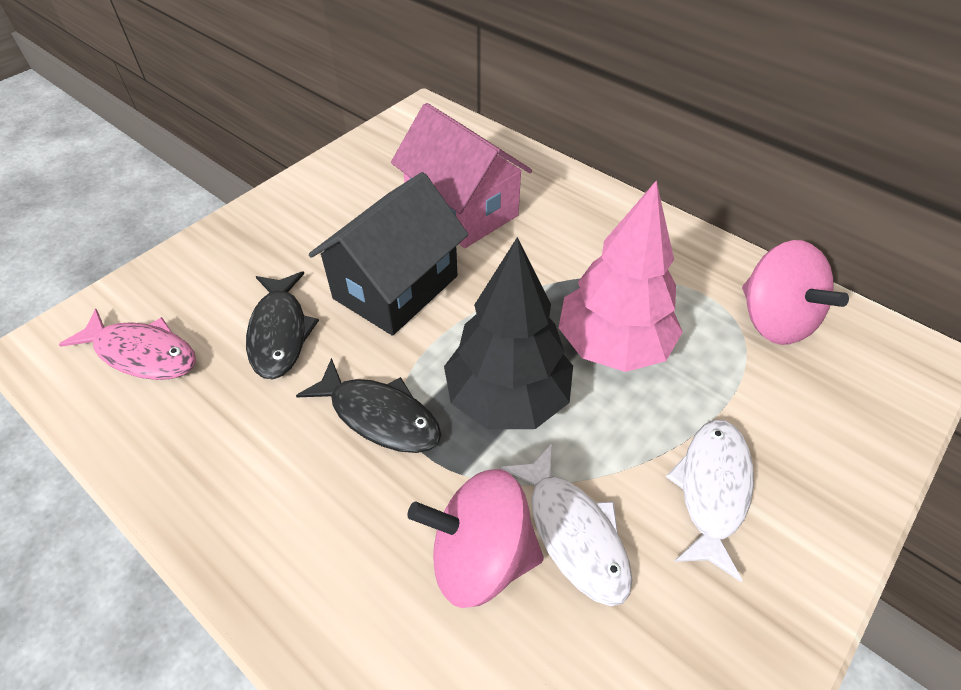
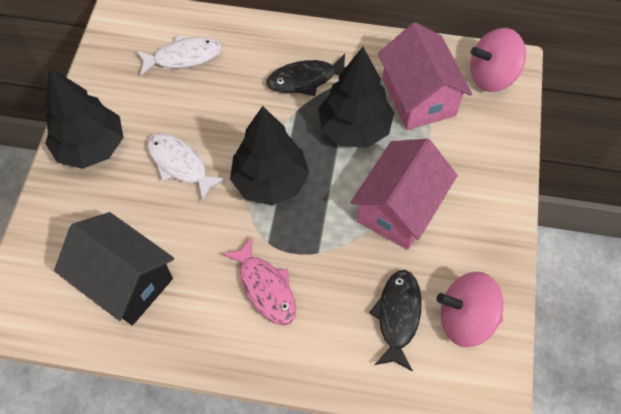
black tree: [444,237,573,429] = 1 -> [45,67,123,169] [230,106,309,206] [319,47,394,148] = 3
pink house: [391,103,532,248] = 1 -> [350,139,458,250] [378,22,472,130] = 2
pink tree: [559,181,683,372] = 1 -> none = 0

